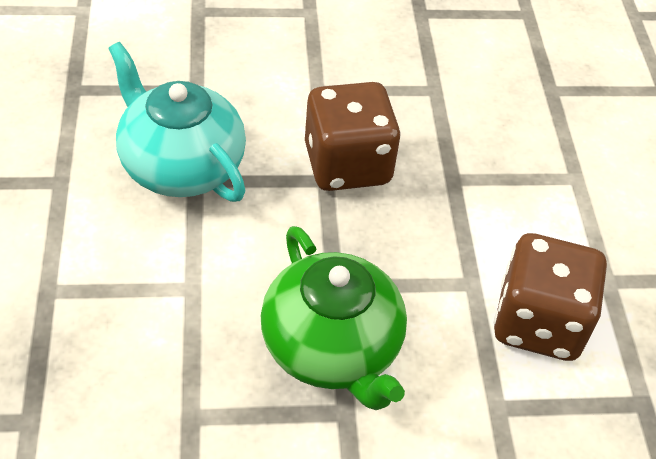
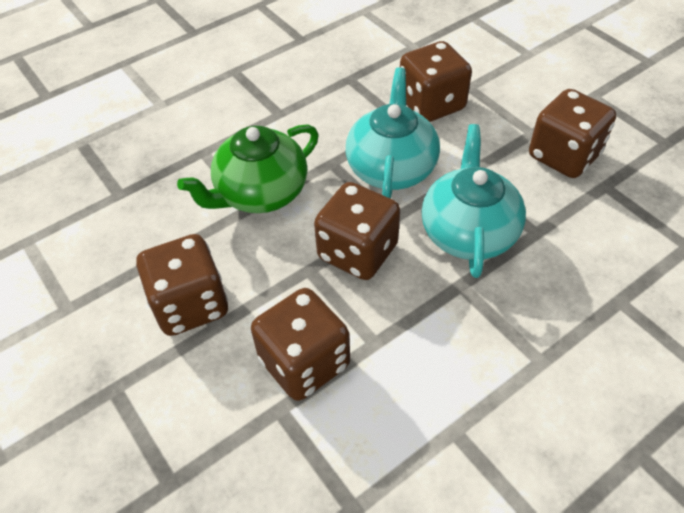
brown dice: [305,82,401,191] [493,233,607,361] = 2 -> [136,234,228,336] [251,288,350,401] [314,182,400,280] [400,41,472,122] [529,89,616,178] = 5
turquoise teapot: [108,42,246,202] = 1 -> [346,68,440,199] [421,124,526,278] = 2

